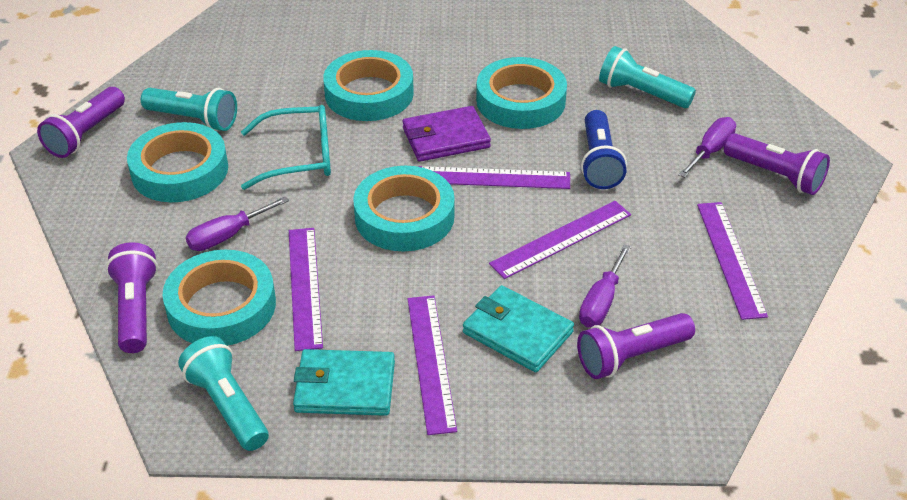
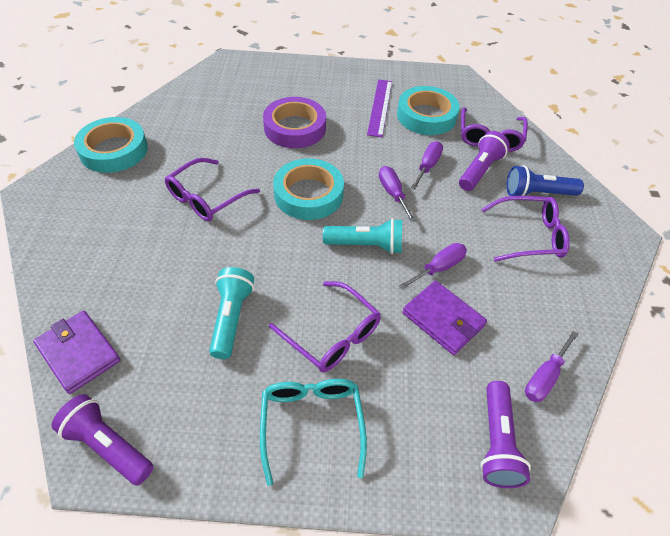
purple flashlight: [37,87,125,158] [106,242,158,353] [577,313,695,379] [724,133,830,195] = 4 -> [52,394,154,485] [459,131,510,191] [480,381,531,488] = 3
purple glasses: none = 0 -> [164,158,260,221] [269,281,381,372] [461,108,528,152] [481,196,570,262] = 4
purple ruler: [289,228,323,351] [408,295,457,435] [419,166,570,189] [489,201,631,279] [697,202,768,320] = 5 -> [367,79,392,137] = 1
purple screwdriver: [186,197,289,251] [579,244,631,327] [678,117,736,178] = 3 -> [379,166,416,222] [399,243,467,290] [411,141,443,190] [525,331,579,402] = 4
purple tape: none = 0 -> [263,97,326,148] = 1
purple wallet: [402,106,491,162] = 1 -> [33,311,121,394] [402,281,487,355] = 2
turquoise flashlight: [141,88,237,131] [178,336,269,451] [599,46,696,108] = 3 -> [209,267,254,359] [323,218,402,254] = 2
turquoise tape: [127,122,228,202] [162,250,276,346] [323,50,414,121] [353,166,455,251] [476,57,567,129] = 5 -> [74,117,148,173] [273,158,344,220] [397,86,460,135] = 3
turquoise wallet: [293,349,395,416] [463,285,574,372] = 2 -> none = 0

